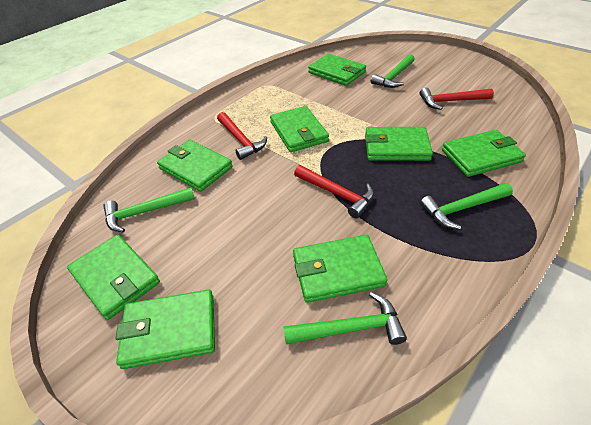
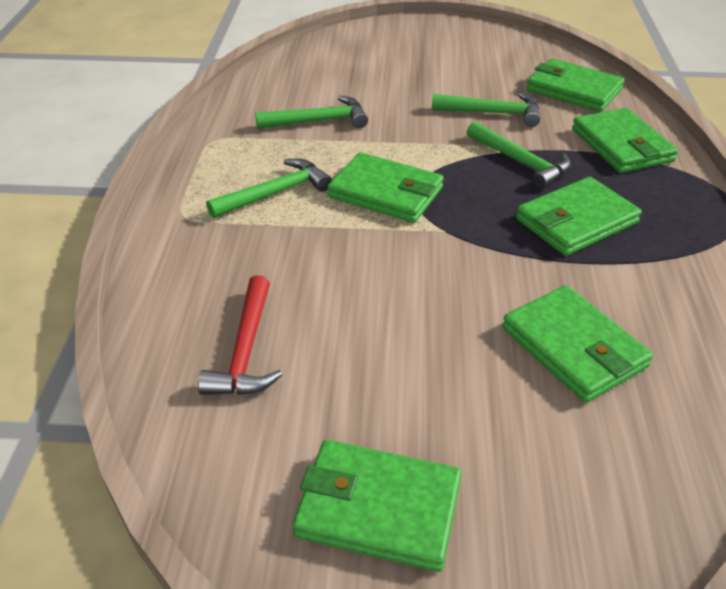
green wallet: [67,235,160,320] [116,290,215,369] [157,140,233,192] [270,106,329,152] [293,235,388,303] [308,54,366,86] [365,127,433,161] [442,130,526,177] = 8 -> [292,440,461,572] [327,152,444,223] [502,285,653,403] [516,177,642,256] [526,58,625,112] [572,108,678,173] = 6
red hammer: [217,112,267,160] [294,165,374,218] [419,87,494,110] = 3 -> [198,275,283,395] = 1

